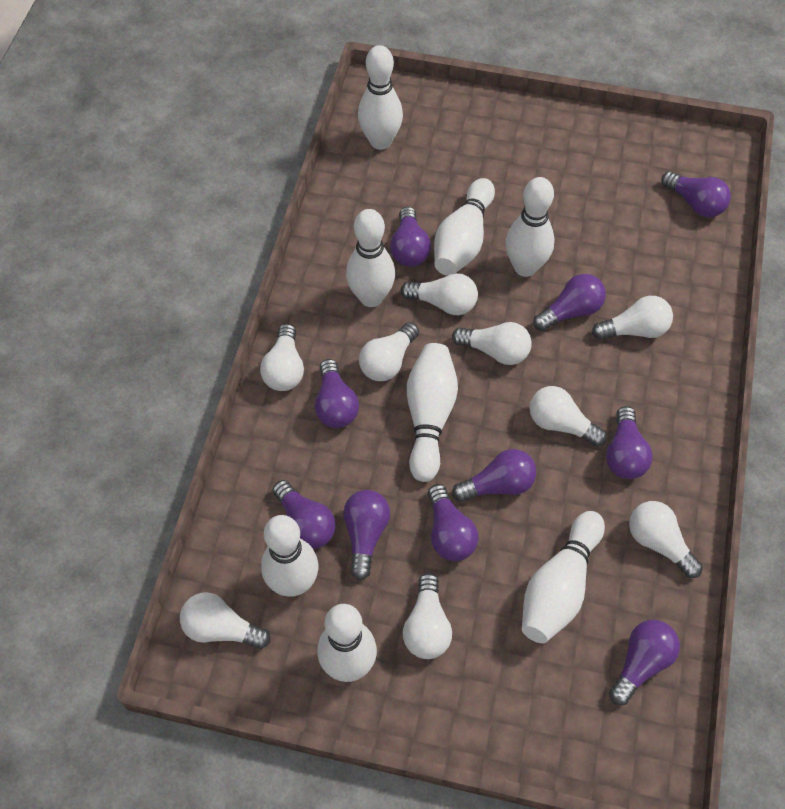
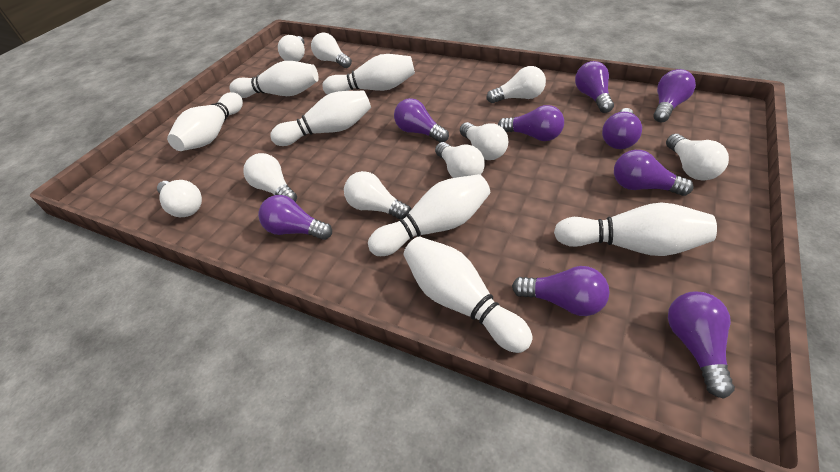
purple light bulb: [272,480,336,549] [315,359,359,428] [343,490,390,580] [390,207,431,267] [428,484,478,561] [452,449,536,502] [533,274,606,331] [606,406,653,479] [609,620,680,705] [661,171,731,217] = 10 -> [258,195,332,240] [394,98,449,143] [498,105,564,141] [512,266,610,316] [575,61,614,113] [602,108,642,149] [614,150,694,196] [654,69,696,122] [668,292,735,399] = 9
white bowling pin: [261,515,318,597] [317,604,377,682] [346,209,395,307] [358,45,403,150] [407,343,458,482] [434,178,495,276] [505,177,555,277] [522,511,605,643] = 8 -> [167,92,243,151] [229,61,319,98] [270,90,371,146] [322,54,415,95] [368,174,490,256] [404,237,532,353] [554,202,717,256] = 7

